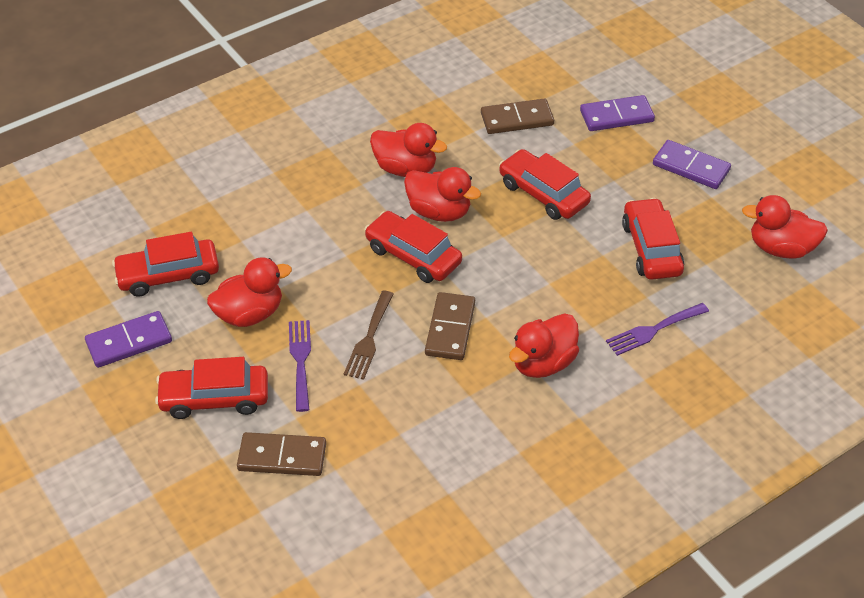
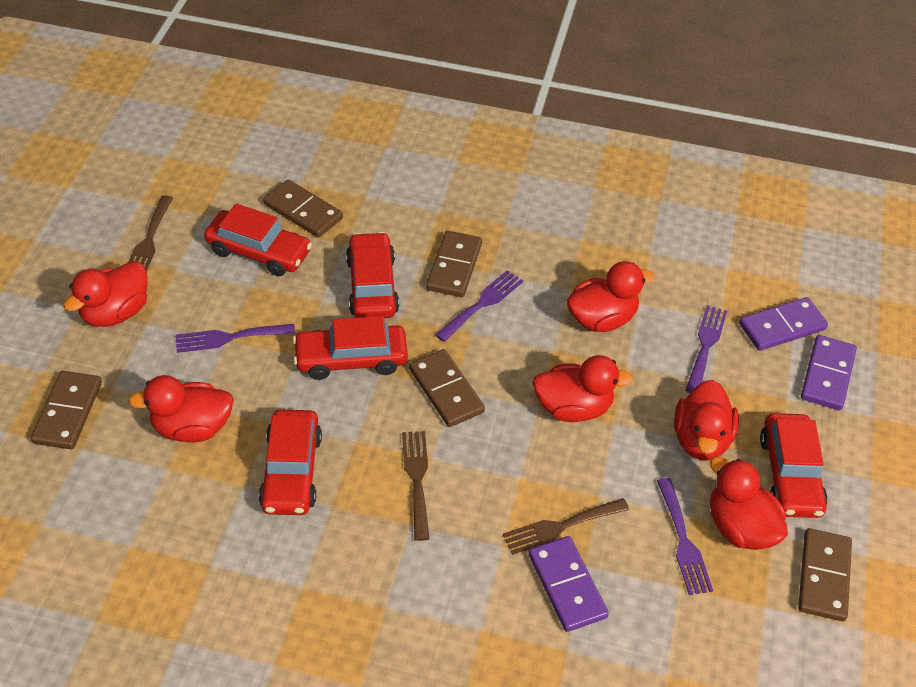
brown domino: [237,432,326,476] [425,292,475,360] [481,98,554,134] = 3 -> [31,371,102,449] [263,180,343,238] [409,349,485,427] [426,231,482,297] [798,528,852,621] = 5
brown fork: [344,291,394,380] = 1 -> [128,195,173,271] [402,431,430,541] [503,498,629,555] = 3
purple fork: [289,320,311,412] [606,303,709,356] = 2 -> [176,324,295,353] [435,270,523,342] [657,478,713,595] [685,305,727,393] = 4
red duck: [207,258,292,327] [370,123,447,177] [404,167,481,222] [509,313,579,378] [742,195,828,259] = 5 -> [64,261,148,327] [128,375,234,443] [533,355,634,422] [567,261,655,332] [674,380,739,461] [710,456,788,550] = 6

